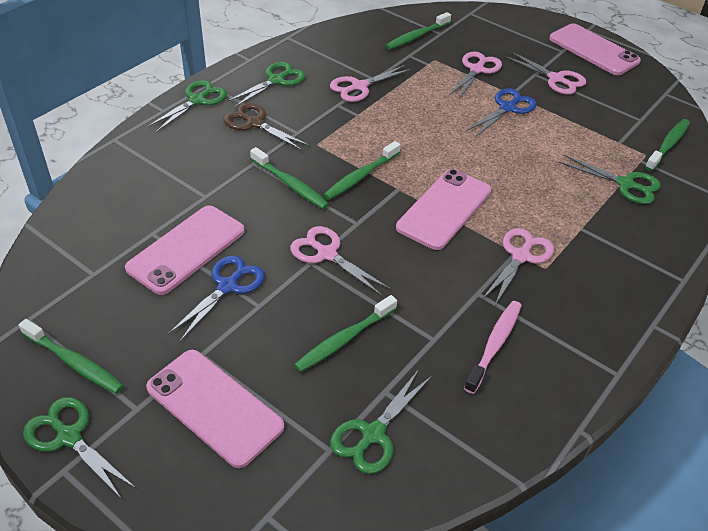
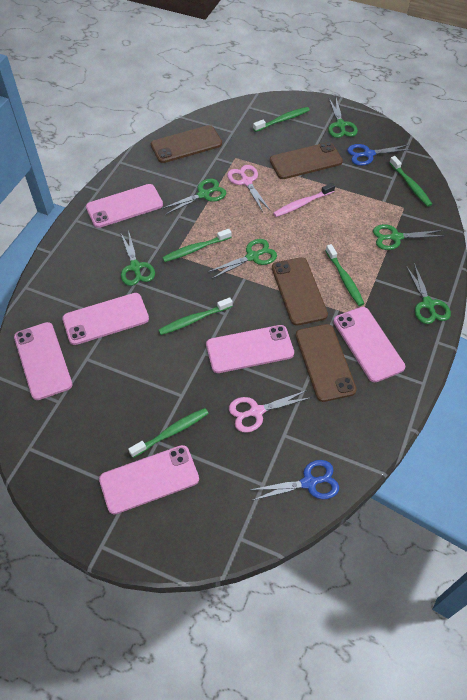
brown phone: none = 0 -> [151,125,222,163] [270,142,343,179] [272,257,328,326] [295,324,357,402] = 4
brown scissors: [223,103,309,150] = 1 -> none = 0
green scissors: [23,397,137,499] [147,80,227,132] [227,62,305,108] [330,369,432,474] [559,155,661,204] = 5 -> [120,229,155,286] [161,178,226,215] [208,239,277,279] [328,98,358,138] [373,224,443,250] [406,263,451,324] = 6
pink phone: [125,206,245,295] [146,350,284,468] [396,169,491,250] [549,23,641,75] = 4 -> [14,322,72,400] [62,293,149,345] [86,184,163,228] [99,445,199,514] [206,325,294,373] [334,307,405,382] = 6
pink scissors: [290,226,391,296] [330,65,411,102] [449,52,502,100] [482,228,554,305] [505,51,586,95] = 5 -> [227,165,270,212] [229,390,312,433] = 2

